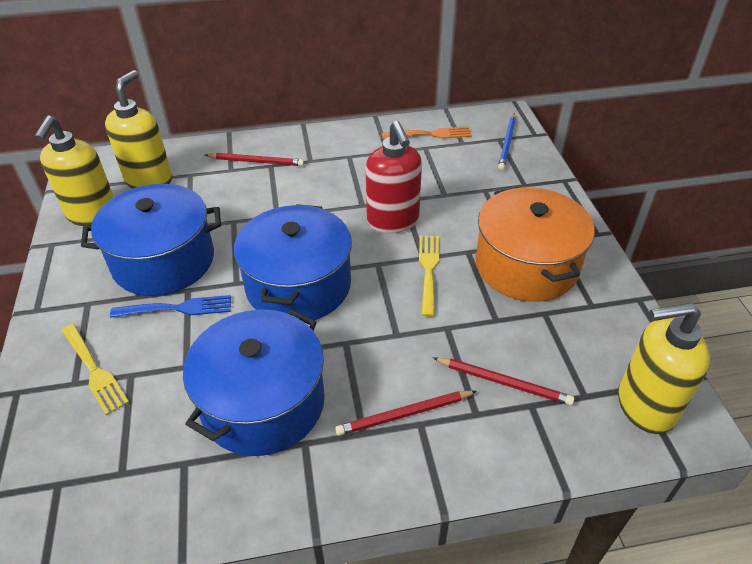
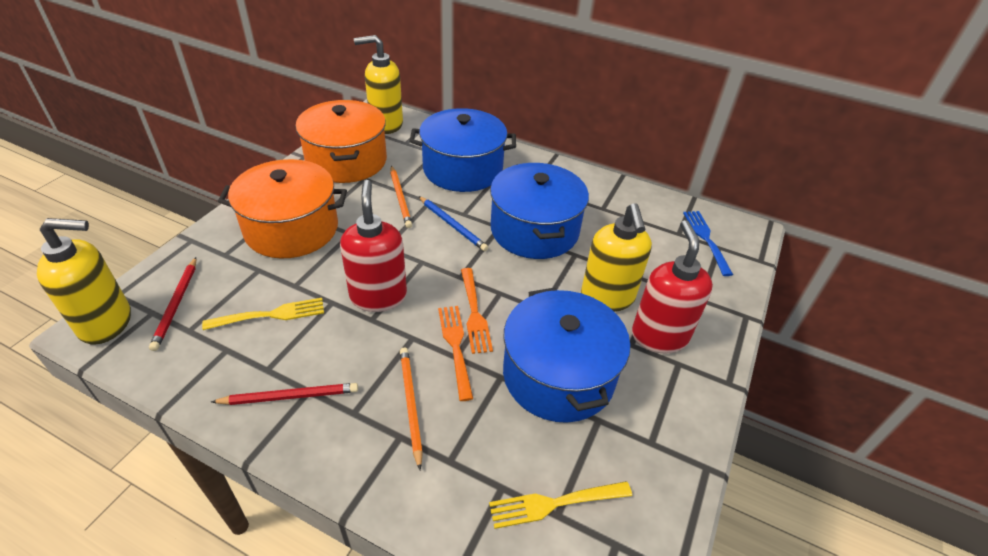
orange fork: [382,127,472,139] = 1 -> [438,306,473,401] [461,268,493,354] = 2
orange pencil: none = 0 -> [390,166,412,228] [400,348,423,470] = 2
orange pot: [475,187,595,302] = 1 -> [218,159,347,258] [295,100,387,183] = 2
red pencil: [205,153,304,166] [335,391,477,436] [433,357,574,405] = 3 -> [149,257,196,351] [211,383,358,405] = 2
red soap dispenser: [366,121,422,234] = 1 -> [340,180,407,312] [632,220,713,353] = 2

